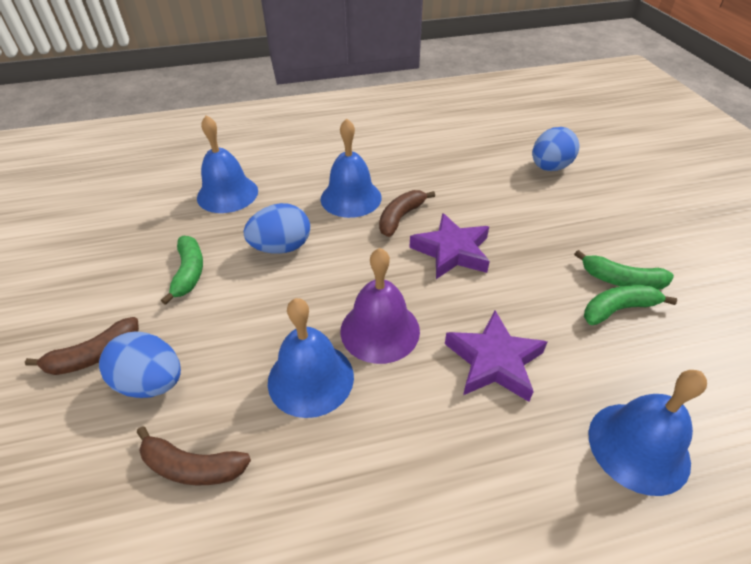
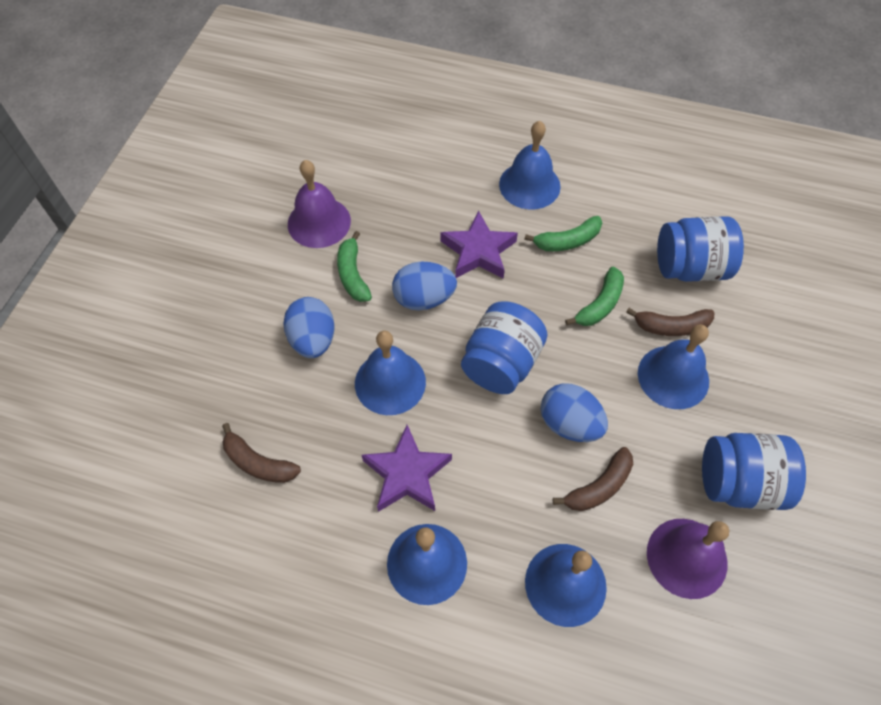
blue bell: [197,115,258,213] [268,298,354,418] [321,118,382,218] [588,370,707,496] = 4 -> [355,330,426,415] [387,524,467,605] [499,121,561,209] [525,544,607,627] [638,324,709,409] = 5
blue jar: none = 0 -> [461,301,547,394] [657,216,744,282] [702,433,806,510] = 3
purple bell: [340,248,420,364] = 1 -> [288,160,351,248] [647,519,729,599] = 2

